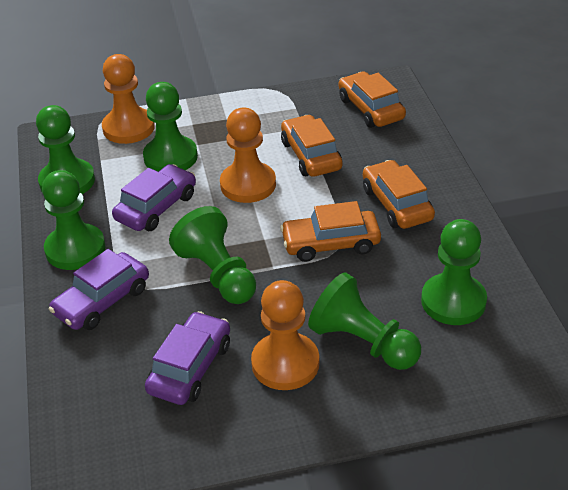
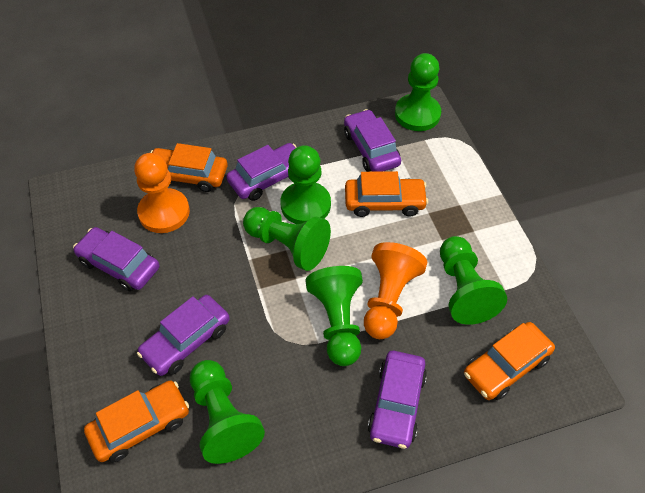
orange pawn: [102,54,155,144] [220,108,276,203] [251,280,319,390] = 3 -> [134,153,190,233] [364,242,427,339] = 2
purple car: [49,249,149,330] [112,164,196,231] [145,311,230,405] = 3 -> [73,227,159,292] [137,295,230,376] [226,143,297,201] [344,109,401,172] [368,351,427,449] = 5

